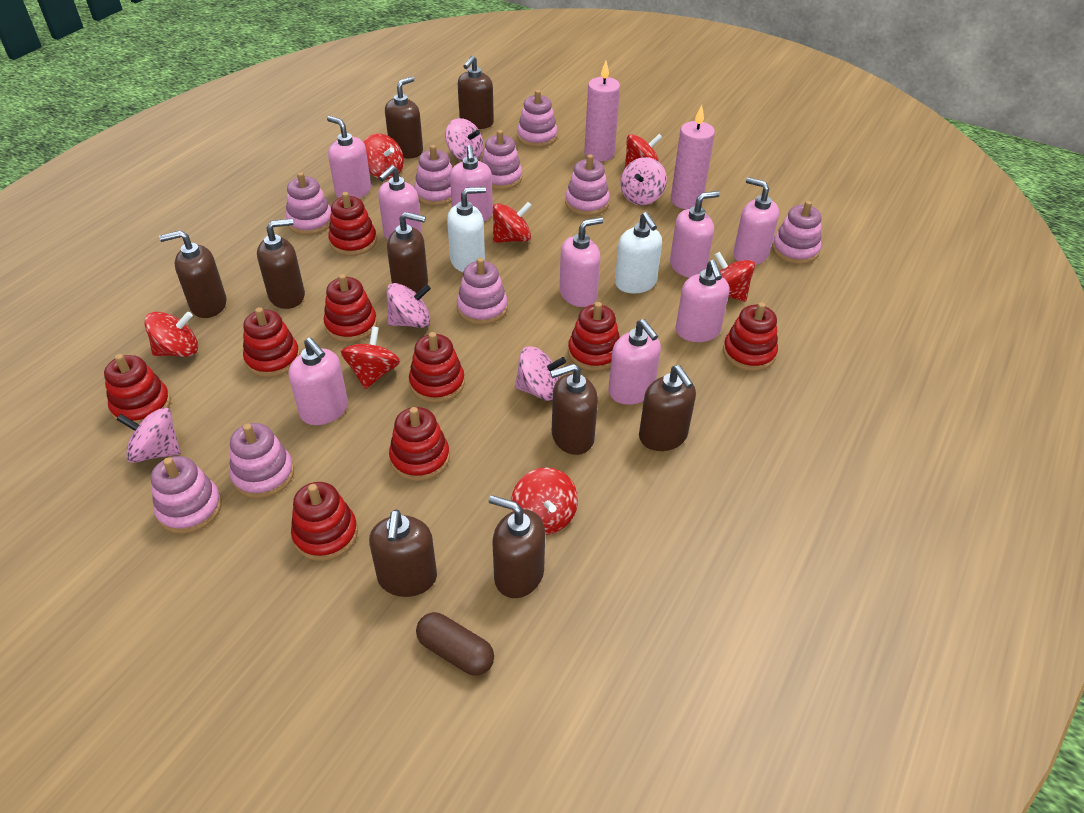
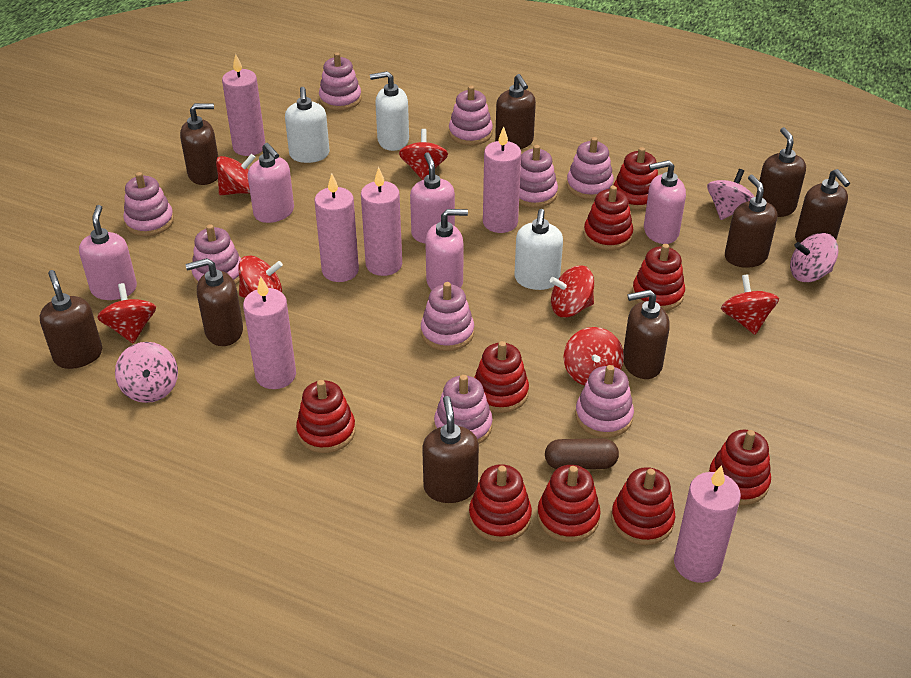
pink candle: [584,61,620,161] [671,105,715,209] = 2 -> [222,54,265,156] [243,277,296,389] [315,173,359,282] [361,167,402,276] [483,126,521,233] [674,465,741,583] = 6
pink soap dispenser: [289,337,348,425] [327,116,371,198] [378,165,422,240] [450,145,493,221] [559,217,604,307] [608,319,661,405] [670,191,720,278] [675,260,729,342] [733,177,779,265] = 9 -> [79,205,137,300] [248,143,294,223] [410,152,455,243] [425,209,468,290] [644,160,686,244] = 5
pink spinning top: [116,407,181,463] [387,283,431,328] [445,118,484,161] [515,346,566,401] [620,157,667,205] = 5 -> [115,342,178,403] [707,169,754,220] [790,233,839,282] = 3
white soap dispenser: [447,187,486,272] [615,212,662,294] = 2 -> [285,87,330,163] [370,71,409,151] [515,209,563,290] = 3

